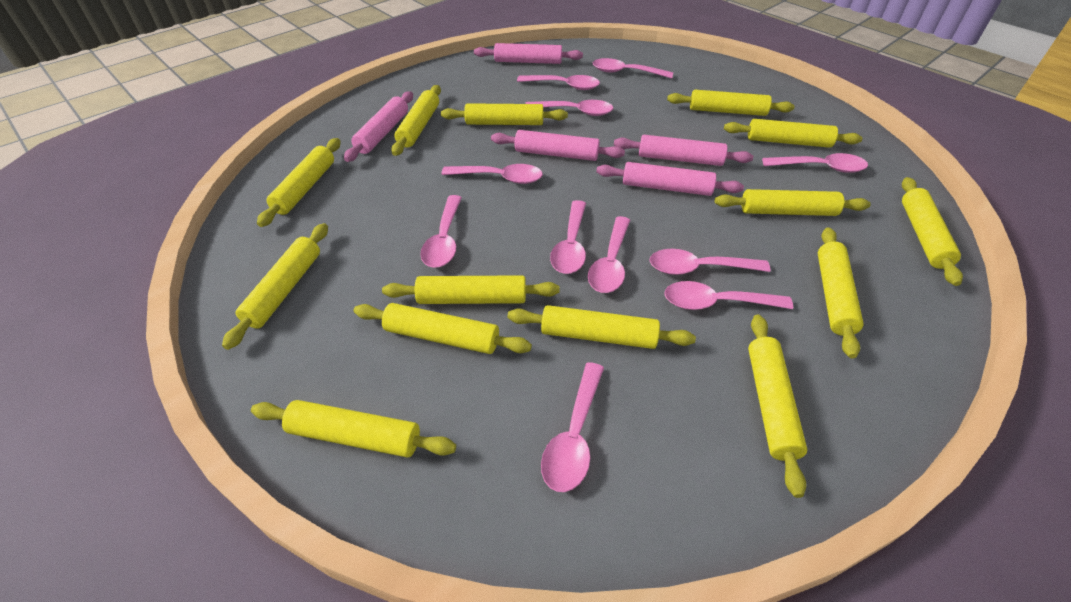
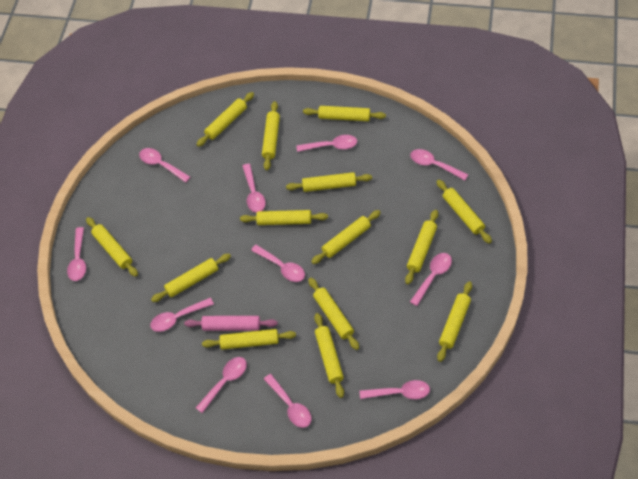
pink rolling pin: [344,91,413,162] [474,43,583,64] [491,130,625,161] [596,162,744,196] [614,135,753,166] = 5 -> [184,316,277,331] = 1

